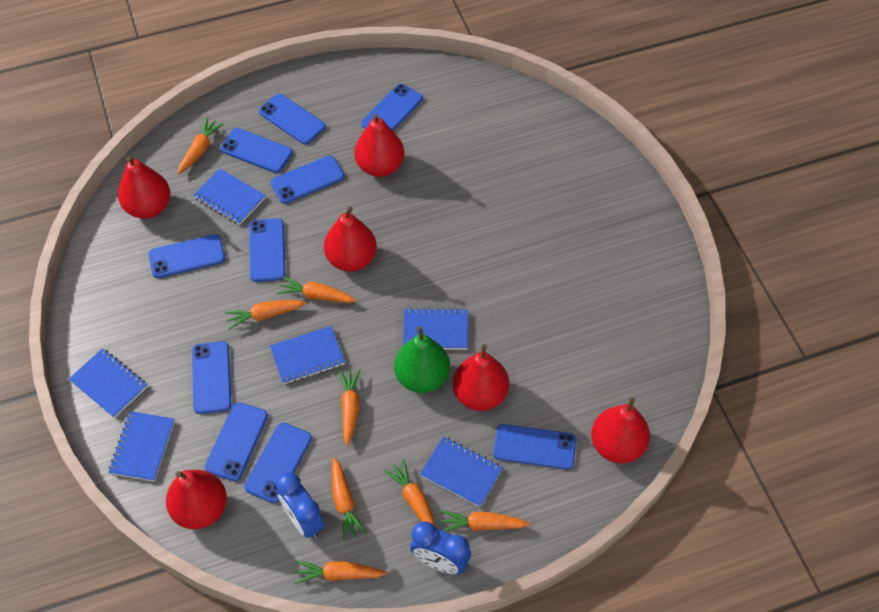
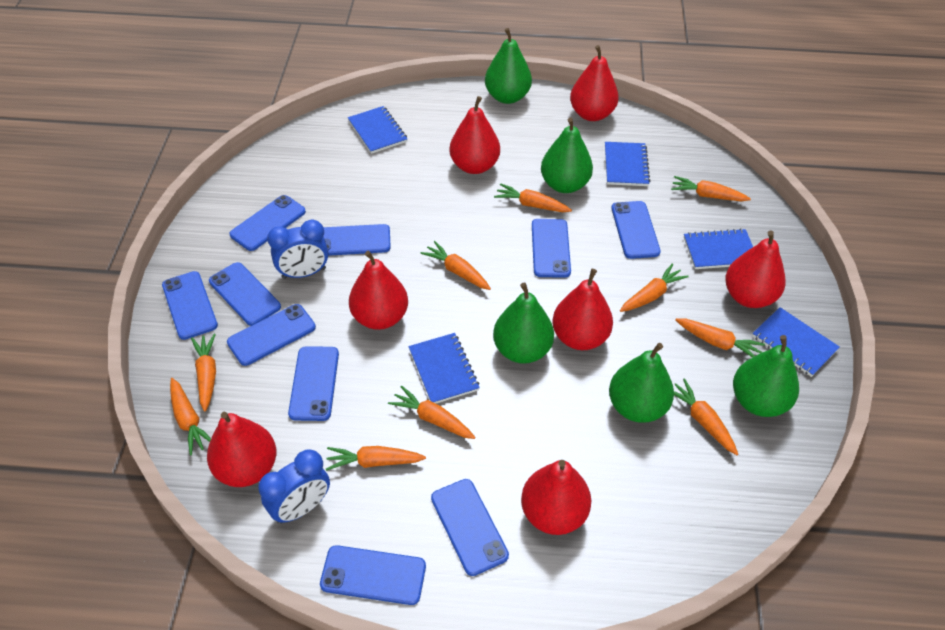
blue notebook: [69,348,147,418] [109,411,175,482] [193,169,266,225] [270,326,345,384] [403,308,468,350] [420,436,503,507] = 6 -> [348,106,407,154] [409,333,480,404] [605,142,650,186] [684,228,753,269] [752,307,840,377] = 5
green pear: [394,326,450,393] = 1 -> [485,28,532,104] [493,283,554,364] [541,118,593,193] [609,343,674,423] [733,335,799,417] = 5
orange carrot: [178,118,224,174] [225,300,306,330] [277,276,357,303] [294,560,387,584] [332,457,367,541] [339,368,361,446] [384,459,436,528] [440,510,530,532] = 8 -> [170,378,211,456] [191,334,216,412] [326,446,426,471] [388,385,475,439] [420,241,491,290] [494,183,572,212] [620,264,689,312] [671,176,751,201] [674,378,738,455] [675,318,765,358] = 10
red pear: [118,156,170,219] [166,470,227,529] [324,207,377,272] [354,114,404,177] [453,344,509,411] [591,397,650,463] = 6 -> [207,412,276,487] [349,251,408,330] [449,96,500,174] [521,460,591,535] [552,269,613,350] [570,45,619,121] [725,231,786,308] = 7

